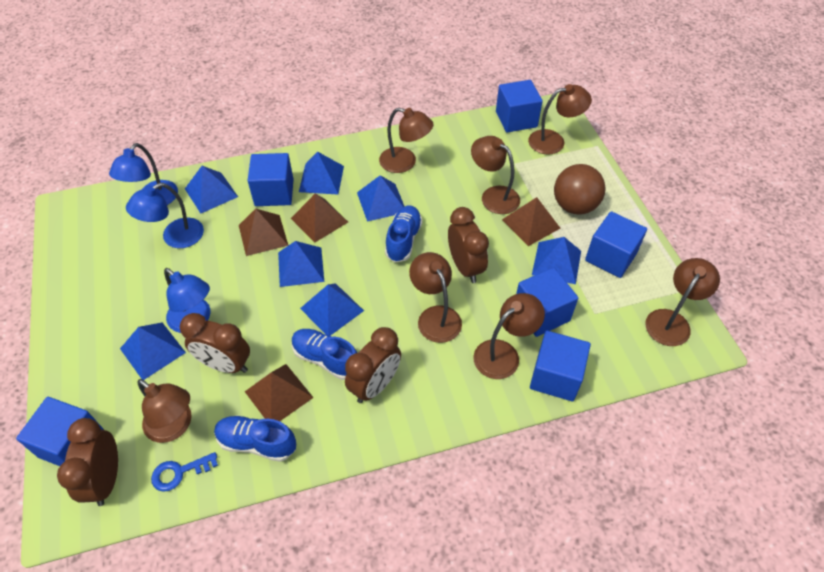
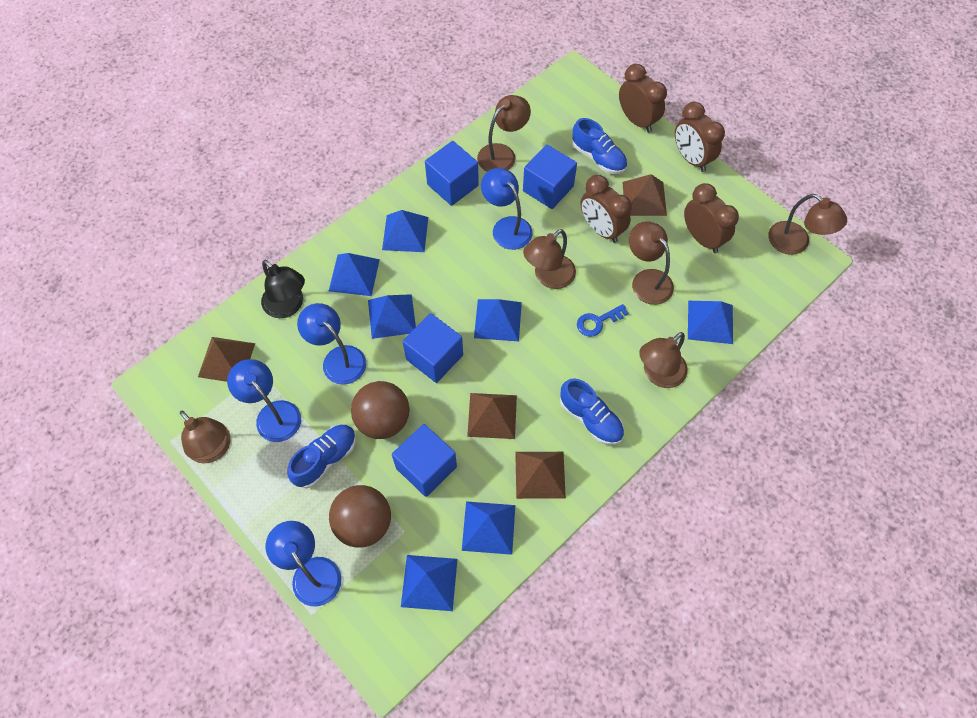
black lamp: none = 0 -> [261,260,305,318] = 1
blue cube: [16,397,104,466] [248,153,294,206] [496,80,543,132] [516,267,578,337] [530,331,591,401] [585,211,647,278] = 6 -> [392,424,457,497] [403,313,463,383] [425,141,479,206] [523,144,577,209] = 4
blue lamp: [109,143,178,205] [126,183,204,248] [164,268,210,333] = 3 -> [227,359,301,442] [266,521,342,606] [297,303,366,385] [481,168,533,250] = 4
brown ball: [554,164,606,215] = 1 -> [329,485,391,548] [351,381,409,439] = 2
brown lamp: [137,379,192,443] [379,108,434,173] [409,252,462,343] [471,136,520,214] [473,293,545,379] [528,84,592,155] [645,258,720,346] = 7 -> [180,411,231,464] [477,95,531,172] [523,229,576,289] [629,221,674,305] [639,332,688,388] [768,194,847,255] = 6

